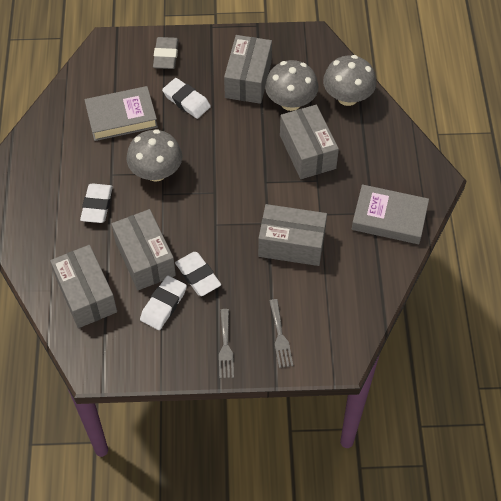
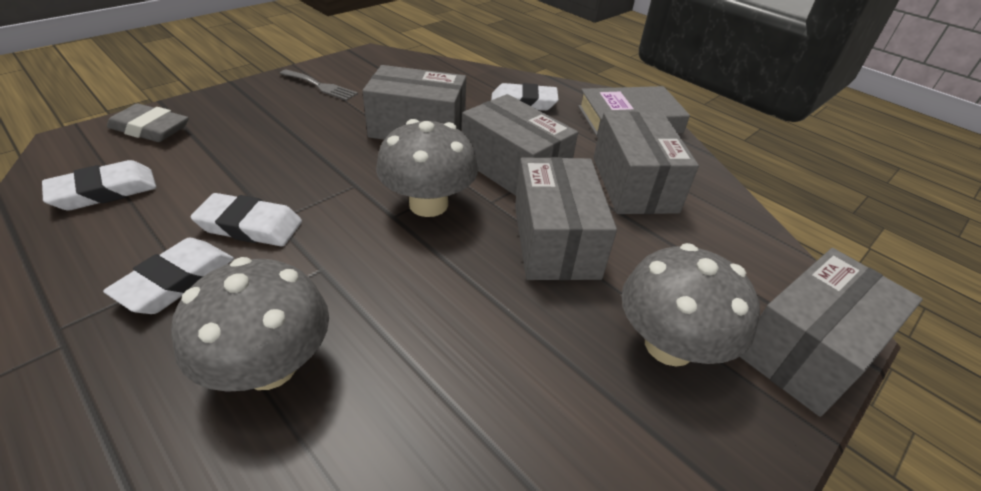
grey book: [85,86,158,141] [352,184,429,244] = 2 -> [578,86,690,137] = 1
grey fork: [219,309,234,378] [269,299,293,368] = 2 -> [280,69,358,101] = 1

